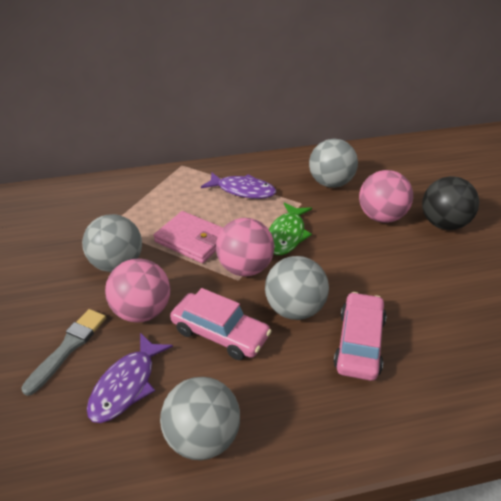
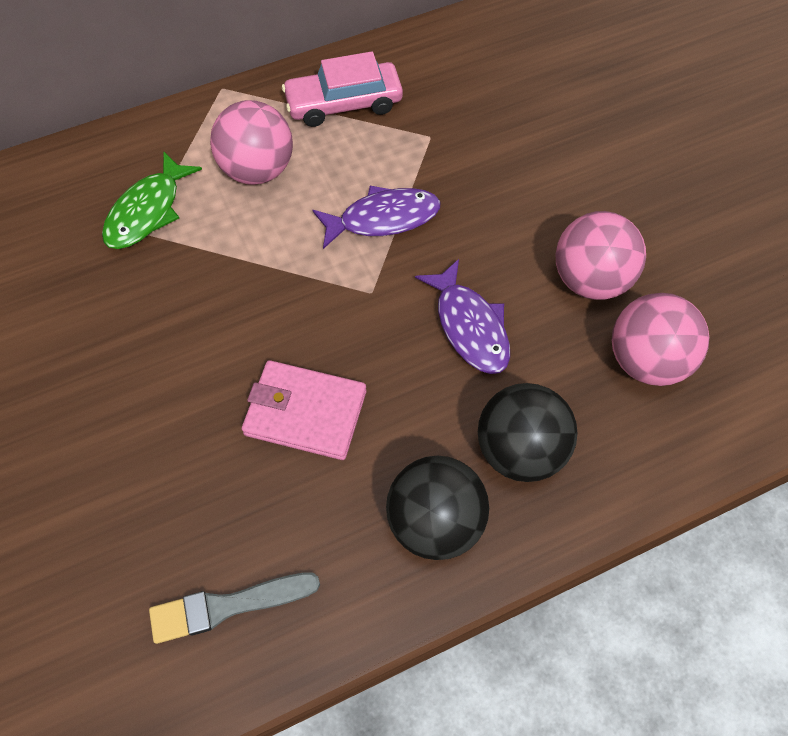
black ball: [422,176,479,230] = 1 -> [386,455,489,560] [478,383,578,482] = 2
grey ball: [82,214,142,272] [160,377,240,460] [265,256,329,320] [309,139,358,188] = 4 -> none = 0
pink car: [170,288,271,360] [334,292,387,381] = 2 -> [282,51,403,127] = 1

